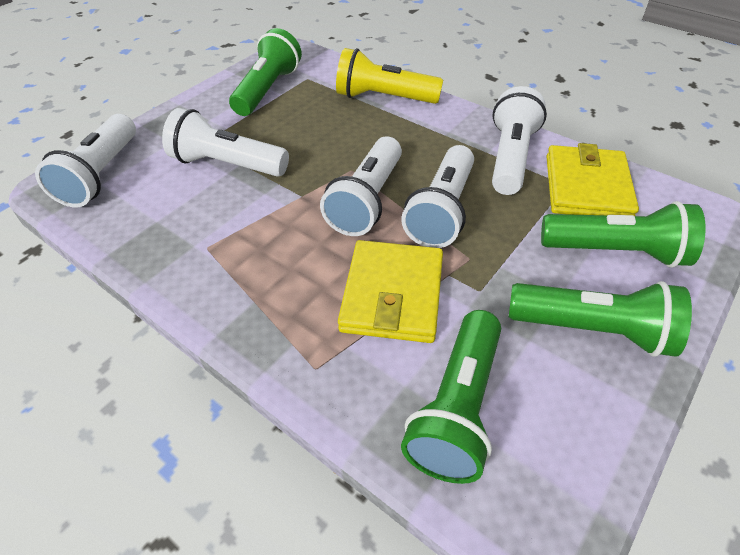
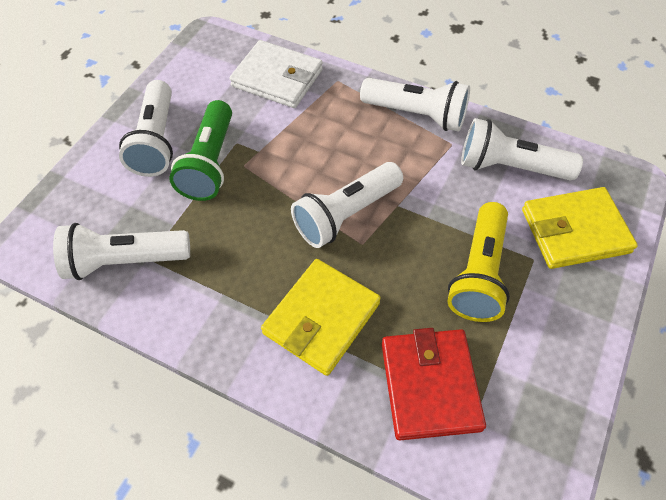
green flashlight: [229,28,302,116] [401,310,501,484] [509,281,692,357] [541,201,706,268] = 4 -> [169,100,232,201] = 1
red wallet: none = 0 -> [382,328,486,440] = 1
white wallet: none = 0 -> [229,40,323,108] = 1

